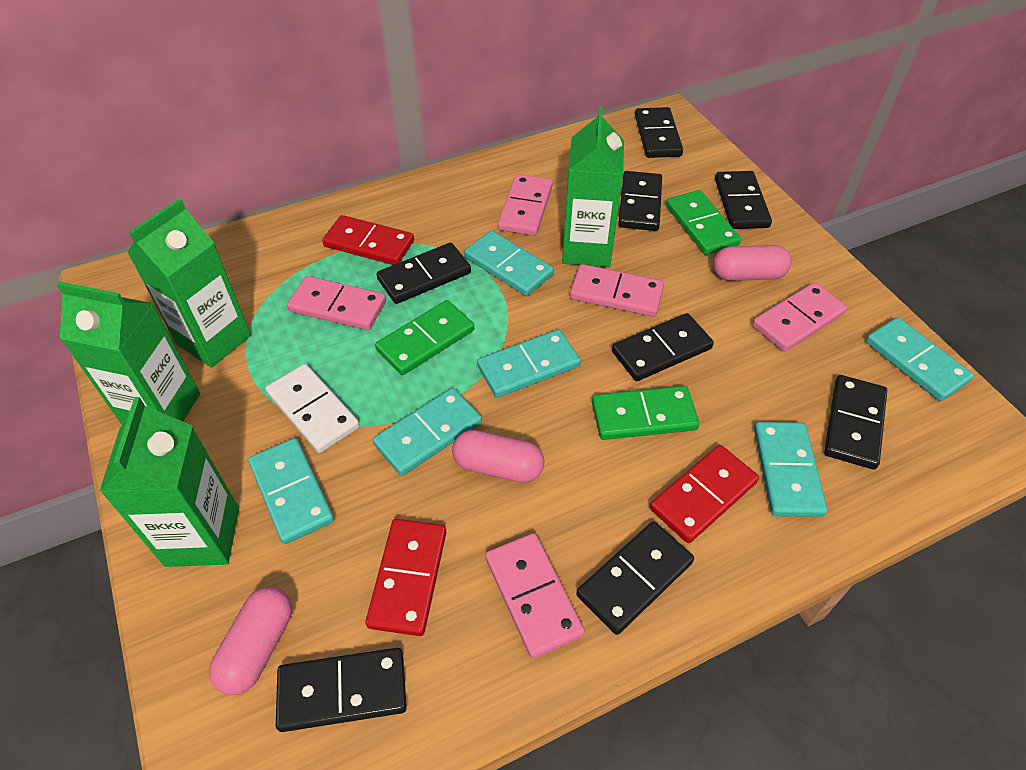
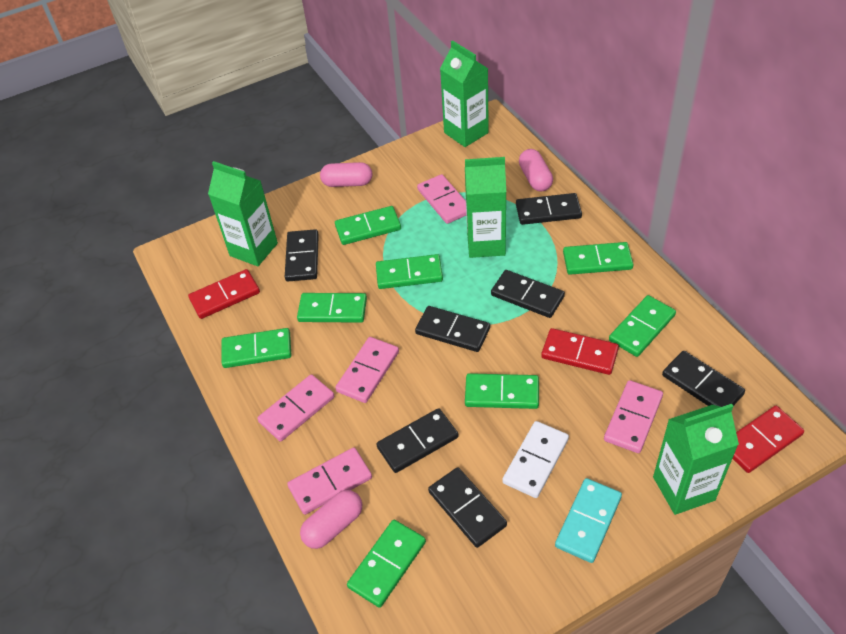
black domino: [276,648,407,732] [377,243,471,304] [576,521,694,635] [612,313,714,381] [618,171,662,231] [635,107,683,158] [715,171,772,229] [824,375,887,469] = 8 -> [285,229,319,281] [376,408,458,473] [415,306,490,352] [428,467,507,548] [491,270,565,318] [516,193,582,225] [662,351,745,407] = 7
green domino: [375,300,474,375] [592,386,699,440] [666,190,741,255] = 3 -> [222,328,291,368] [297,293,367,323] [335,206,401,245] [347,520,426,608] [376,254,443,289] [465,373,539,409] [563,242,634,275] [609,295,676,357] = 8
turquoise domino: [248,438,334,544] [373,388,482,476] [464,230,554,296] [477,329,581,398] [754,422,827,517] [866,317,974,401] = 6 -> [555,478,622,563] = 1

